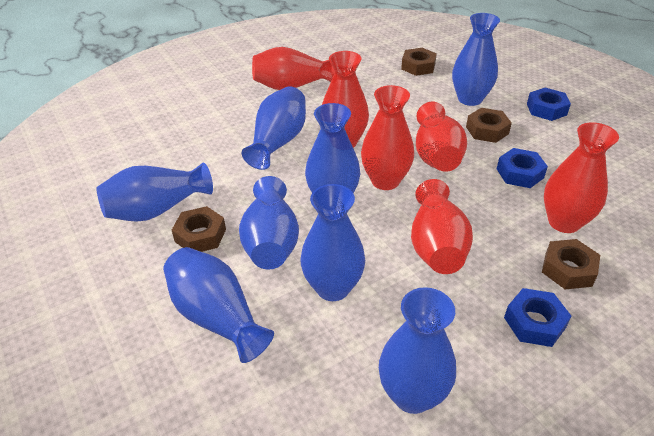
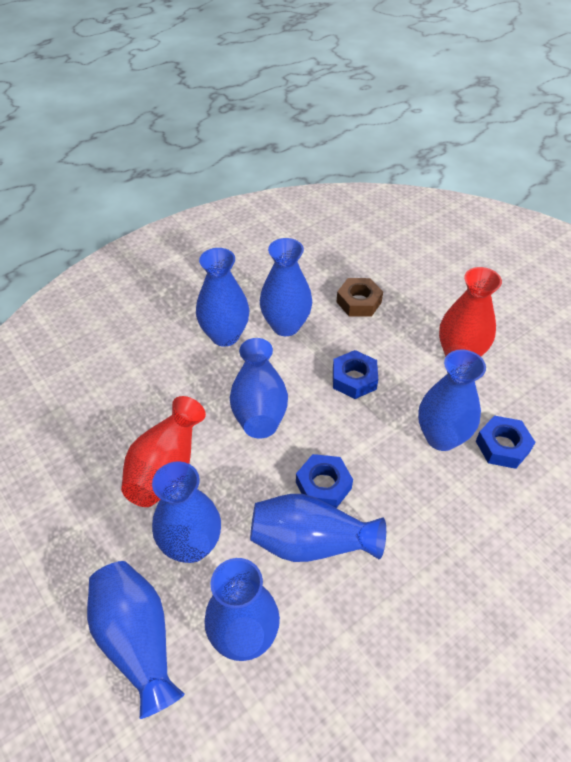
brown nut: [172,206,226,252] [401,48,437,76] [466,108,512,143] [542,239,600,289] = 4 -> [337,278,383,316] = 1
red vase: [252,47,334,90] [322,51,369,148] [361,85,414,190] [411,179,473,274] [416,102,467,172] [544,122,619,233] = 6 -> [121,396,206,507] [439,267,502,357] = 2

